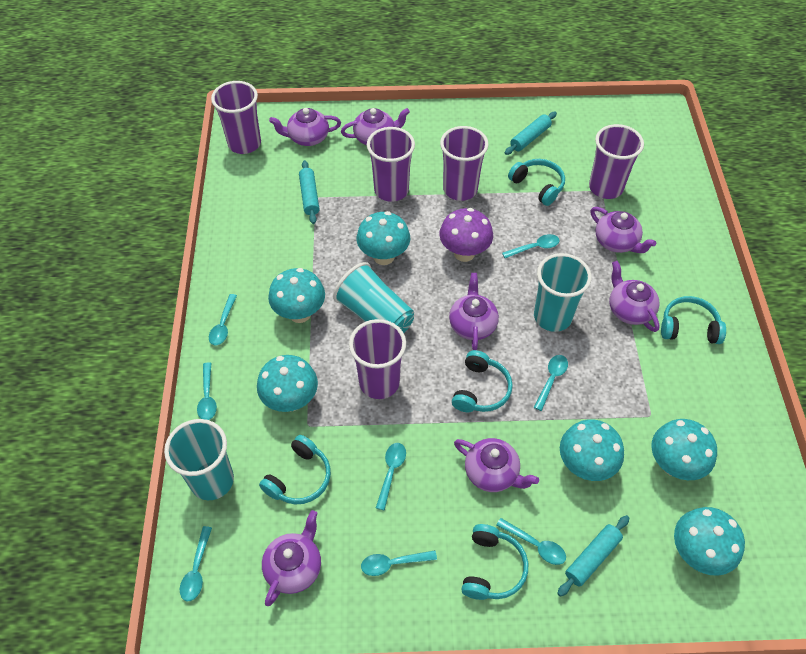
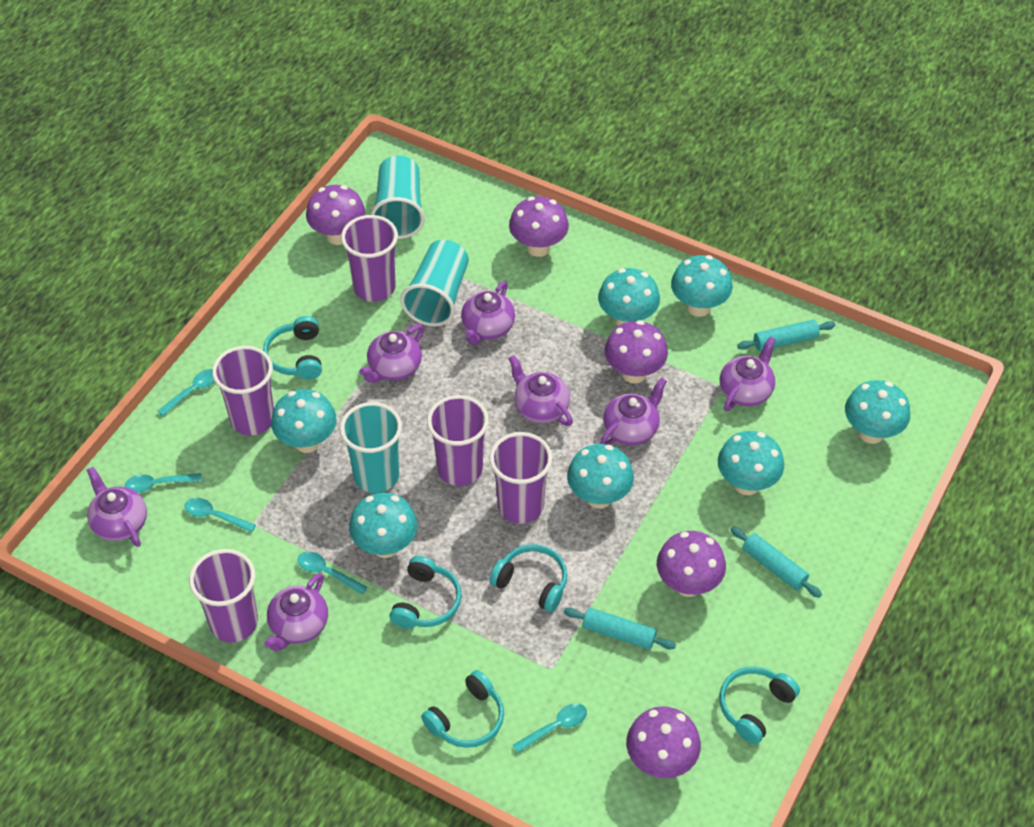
purple mushroom: [439,208,493,262] = 1 -> [306,185,365,245] [509,196,569,257] [605,320,668,383] [626,706,701,778] [657,531,726,597] = 5
turquoise mushroom: [257,355,318,412] [268,268,325,323] [357,211,410,265] [560,419,624,481] [652,419,717,480] [674,507,745,576] = 6 -> [271,389,337,453] [349,493,418,558] [567,444,634,509] [598,268,660,326] [671,255,733,317] [718,431,784,495] [845,380,910,444] = 7
turquoise spoon: [180,526,212,601] [197,362,217,420] [209,294,237,345] [361,550,437,576] [376,443,406,510] [496,518,566,565] [502,234,560,258] [534,355,568,411] = 8 -> [125,473,202,493] [158,369,215,416] [184,498,256,533] [297,551,367,594] [513,703,587,753] = 5

